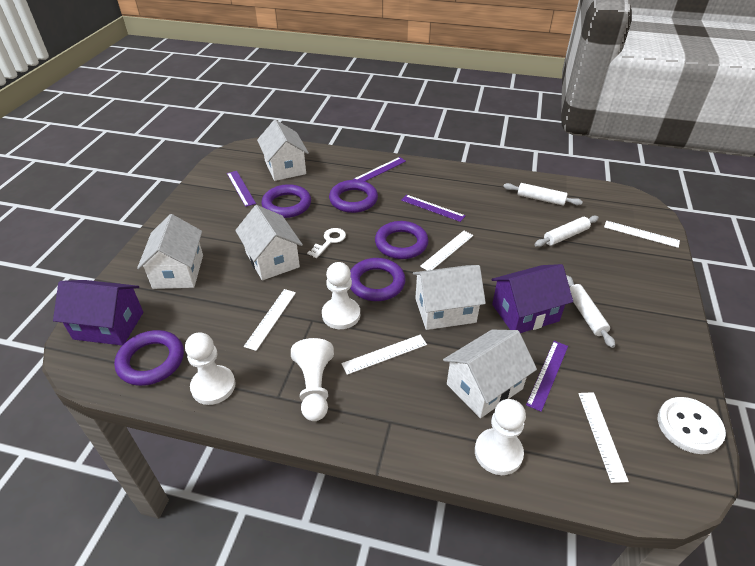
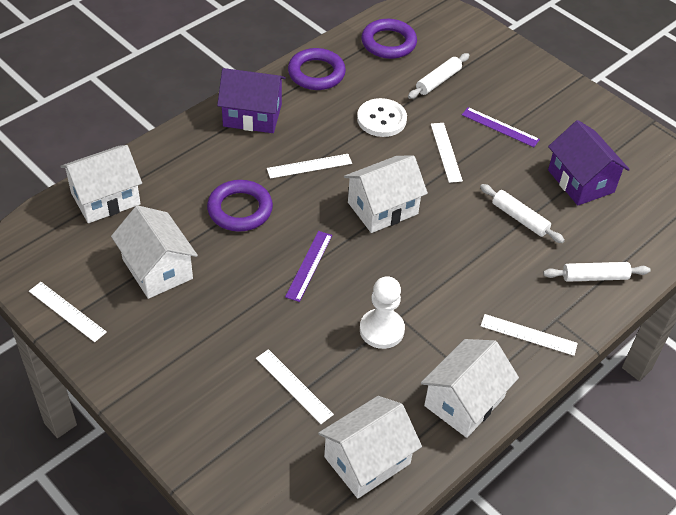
purple ring: [114,330,184,386] [262,184,311,218] [329,180,378,213] [350,258,406,301] [375,221,429,259] = 5 -> [207,180,273,232] [288,48,346,90] [361,19,417,59] = 3
purple ruler: [227,171,256,207] [353,157,406,181] [401,195,466,222] [526,341,568,412] = 4 -> [285,231,332,302] [462,107,540,147] = 2
white key: [307,228,346,258] = 1 -> none = 0
white pawn: [185,332,235,405] [291,338,334,421] [322,262,360,329] [475,399,526,475] = 4 -> [360,276,405,349] = 1

